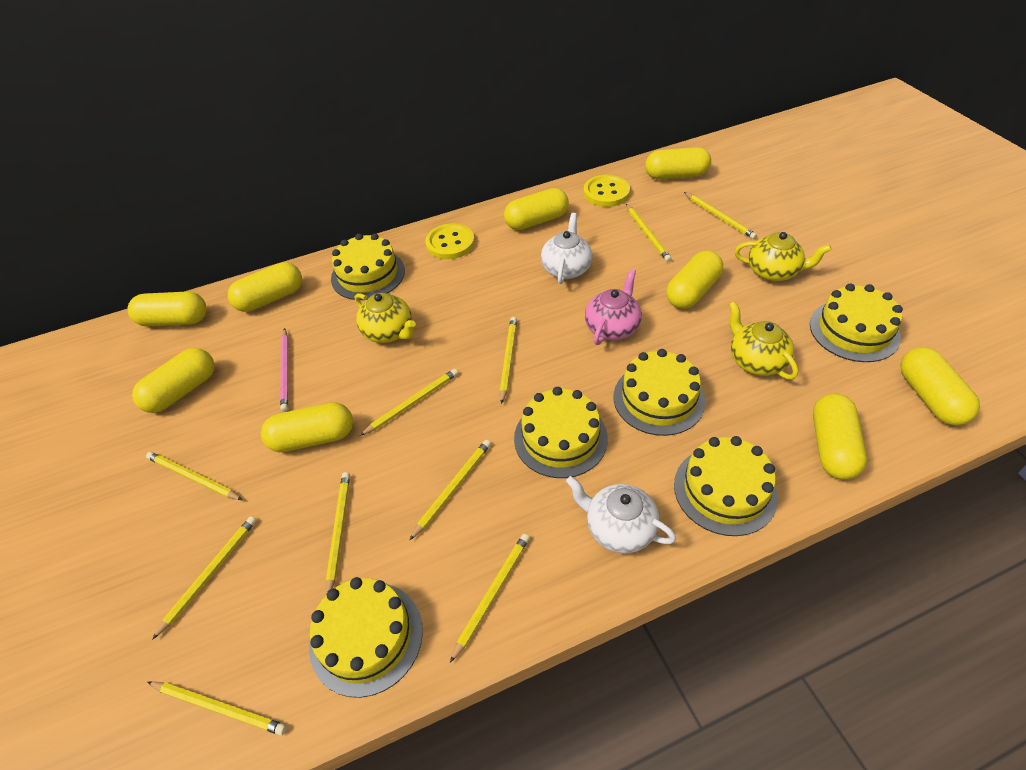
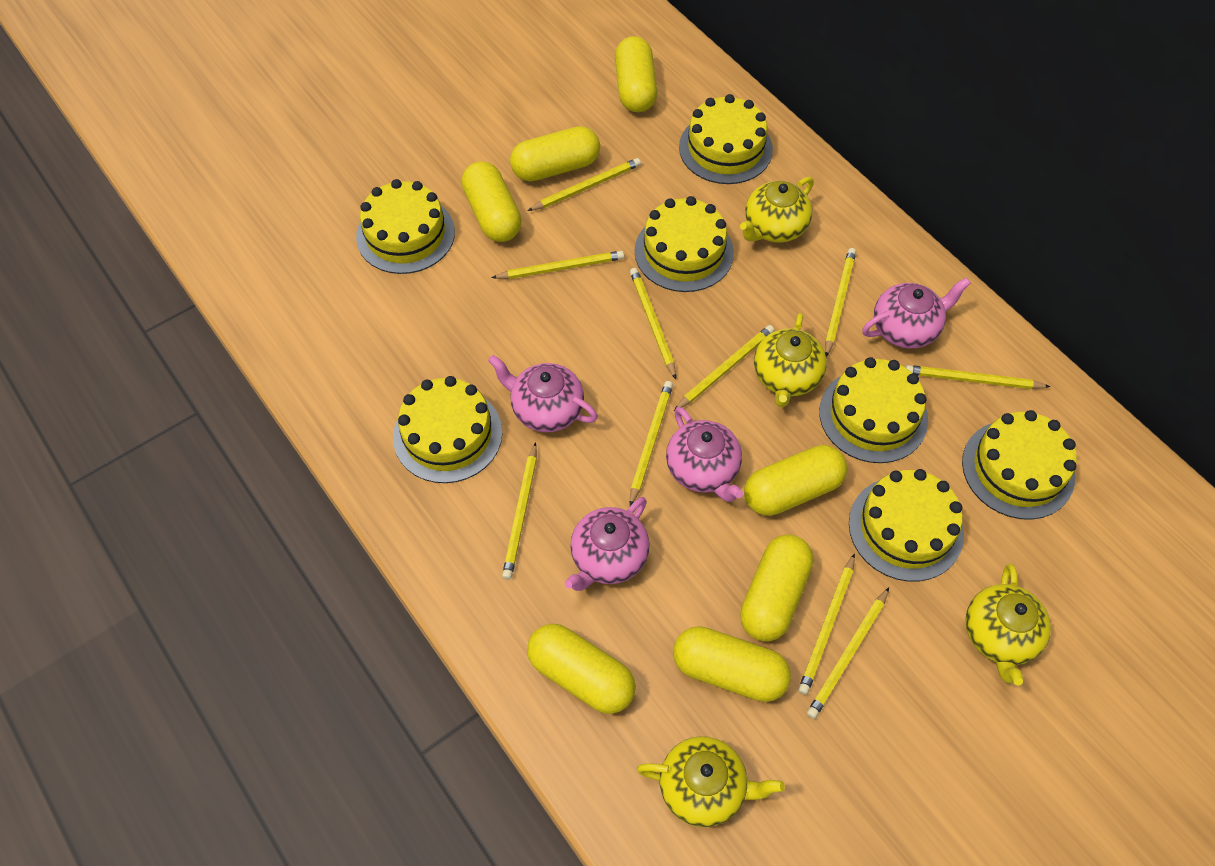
pink pencil: [280,328,288,412] = 1 -> none = 0
pink teapot: [585,269,642,345] = 1 -> [488,355,598,432] [565,497,650,591] [666,407,743,502] [862,277,971,349] = 4
white teapot: [541,213,592,284] [566,476,676,554] = 2 -> none = 0
yellow button: [425,224,475,259] [584,175,630,207] = 2 -> none = 0
yellow cake: [309,577,423,698] [331,233,405,300] [514,387,608,478] [614,349,705,436] [674,436,778,536] [810,284,903,362] = 6 -> [356,179,455,274] [393,376,502,483] [634,196,734,292] [679,94,773,184] [819,357,928,463] [849,469,964,582] [962,410,1077,520] = 7
yellow capsule: [128,292,207,326] [132,348,215,413] [228,262,302,312] [261,402,353,452] [504,188,569,230] [645,147,711,180] [666,251,723,309] [813,393,867,480] [900,347,980,426] = 9 -> [462,161,522,242] [510,126,600,181] [527,624,636,714] [615,36,657,112] [673,626,791,702] [740,534,813,641] [744,445,847,516] = 7
yellow teapot: [355,293,416,343] [729,301,798,380] [735,232,832,282] = 3 -> [637,736,785,827] [740,177,814,242] [754,313,827,407] [965,564,1051,686] = 4

